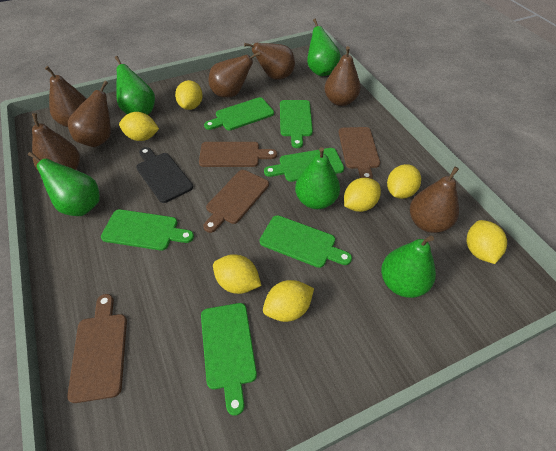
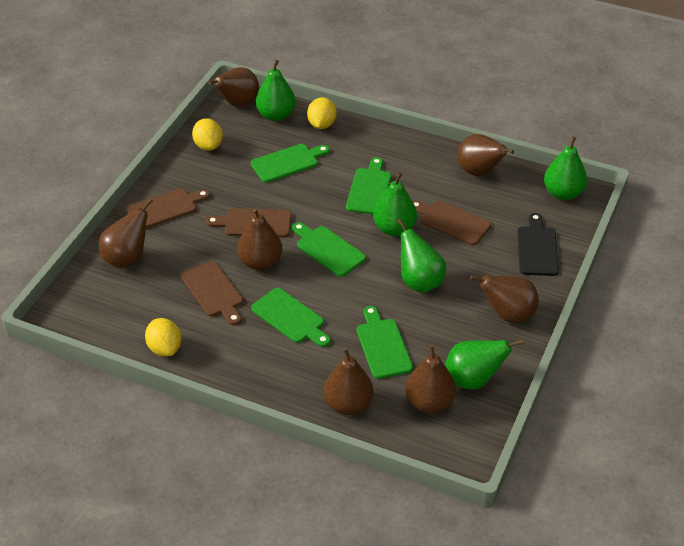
green cutting board: [101,209,194,251] [201,303,257,416] [204,97,274,131] [260,215,352,268] [264,148,344,182] [280,100,313,148] = 6 -> [251,144,330,183] [251,288,331,347] [292,222,366,277] [346,157,391,215] [357,306,413,379] = 5
yellow lemon: [119,112,159,141] [175,80,203,110] [213,254,261,294] [263,280,314,322] [344,178,381,212] [387,164,421,199] [467,220,507,264] = 7 -> [145,318,181,357] [192,118,223,151] [307,97,337,129] = 3

